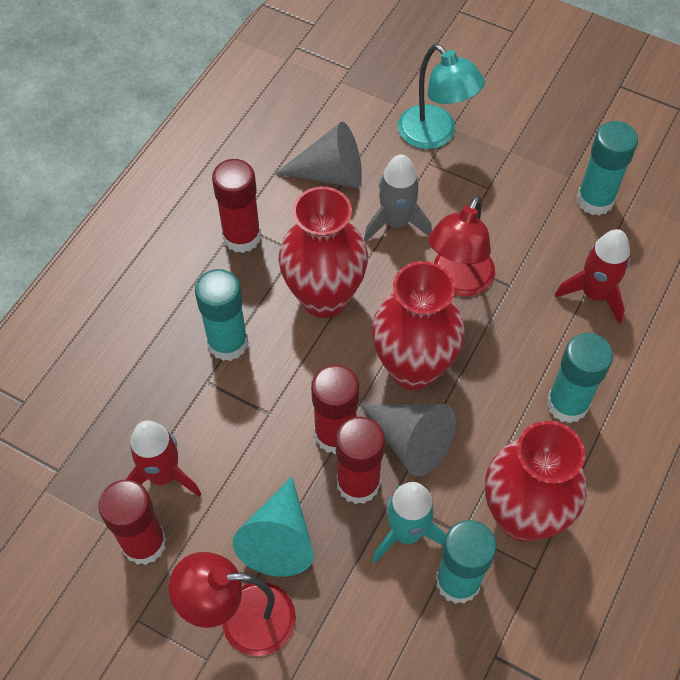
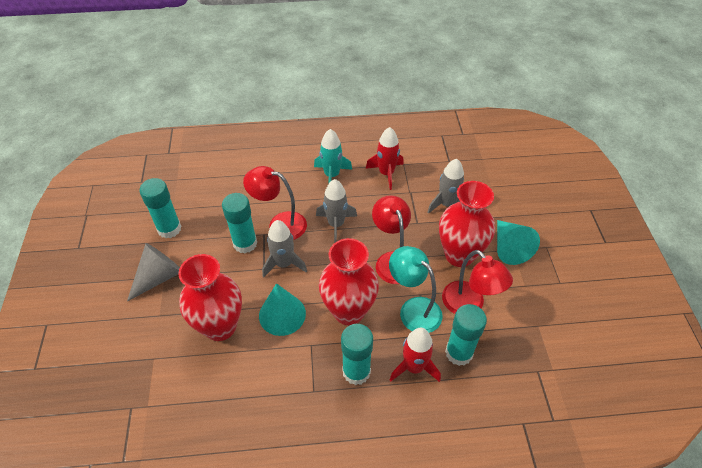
grey cone: [275,122,362,188] [361,404,456,477] = 2 -> [127,243,180,302] = 1
grey rocket: [364,154,432,241] = 1 -> [262,220,307,278] [316,179,357,243] [427,159,464,214] = 3
red glue stick: [98,480,167,565] [212,159,261,253] [311,365,359,454] [336,416,385,504] = 4 -> none = 0
red lamp: [169,552,296,656] [428,195,495,297] = 2 -> [243,166,307,240] [372,195,411,284] [442,250,513,314] = 3
turquoise cone: [233,477,314,577] = 1 -> [259,283,306,336] [497,220,540,265] = 2

